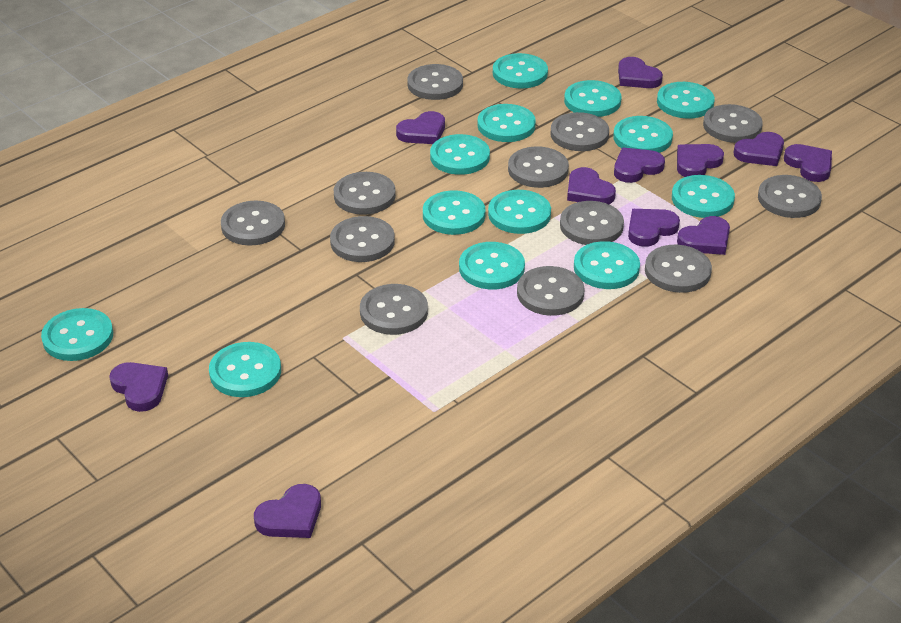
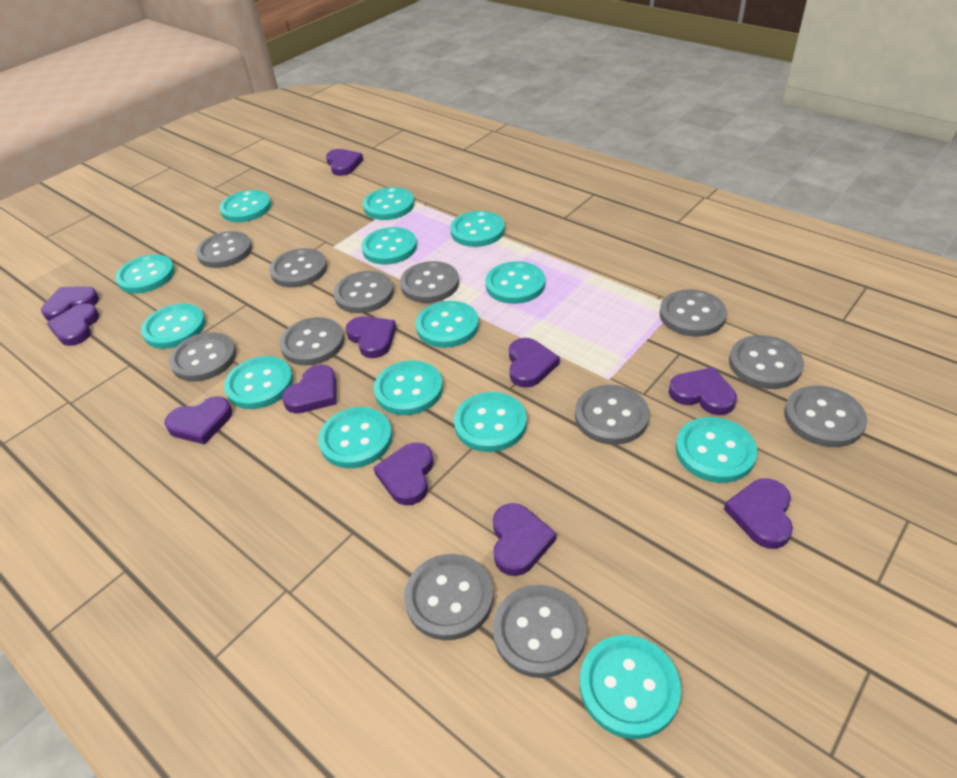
turquoise button: [41,308,113,361] [209,342,281,397] [423,190,486,235] [430,134,490,175] [459,242,525,289] [477,104,536,142] [488,190,551,234] [493,53,548,88] [564,80,621,117] [574,241,640,289] [613,116,673,153] [657,82,715,119] [672,175,735,218] = 13 -> [115,254,175,293] [141,303,206,349] [219,190,271,222] [224,356,293,409] [318,407,392,468] [361,227,417,265] [363,187,414,220] [374,360,443,415] [416,301,479,348] [450,211,505,247] [454,392,527,452] [485,261,545,304] [580,635,681,739] [675,417,757,483] = 14

